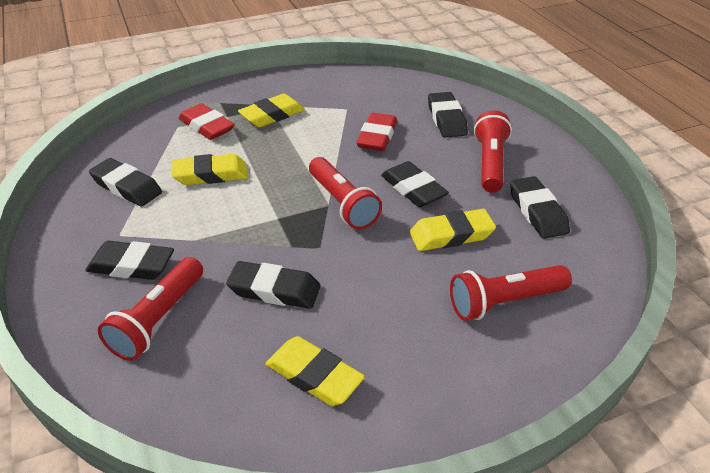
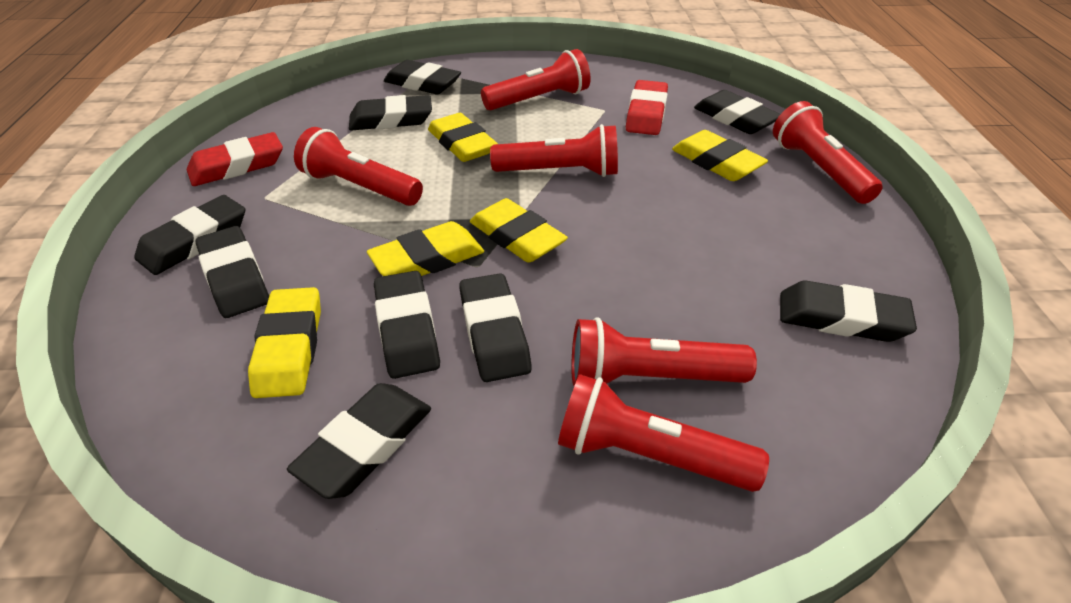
black eraser: [85,241,174,280] [89,158,162,207] [226,261,321,309] [381,161,449,207] [428,92,468,138] [510,176,570,239] = 6 -> [134,195,245,275] [195,226,269,318] [287,383,431,499] [349,95,432,131] [374,271,440,379] [384,60,461,95] [459,273,532,382] [694,90,780,134] [780,281,917,342] = 9
red flashlight: [98,257,203,361] [309,157,382,229] [450,265,572,321] [474,110,512,193] = 4 -> [294,127,423,206] [481,49,591,110] [490,124,618,177] [558,374,769,492] [571,317,757,386] [773,101,883,204] = 6
yellow eraser: [172,154,248,185] [238,94,305,127] [266,336,365,406] [410,209,496,251] = 4 -> [248,287,321,398] [367,221,484,276] [428,113,498,162] [470,198,568,263] [672,130,768,181] = 5

